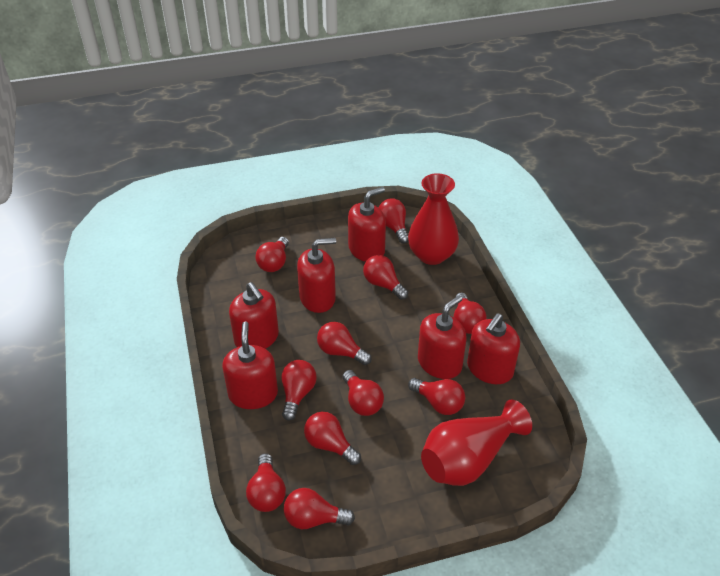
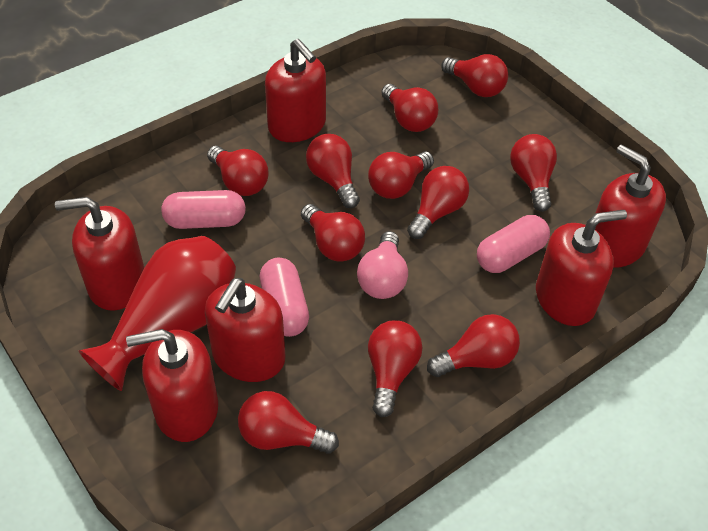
pink capsule: none = 0 -> [161,190,246,229] [260,258,309,337] [477,215,550,273] = 3
pink light bulb: none = 0 -> [357,231,408,299] = 1
red vase: [408,173,459,265] [421,400,532,486] = 2 -> [79,236,236,391] = 1

